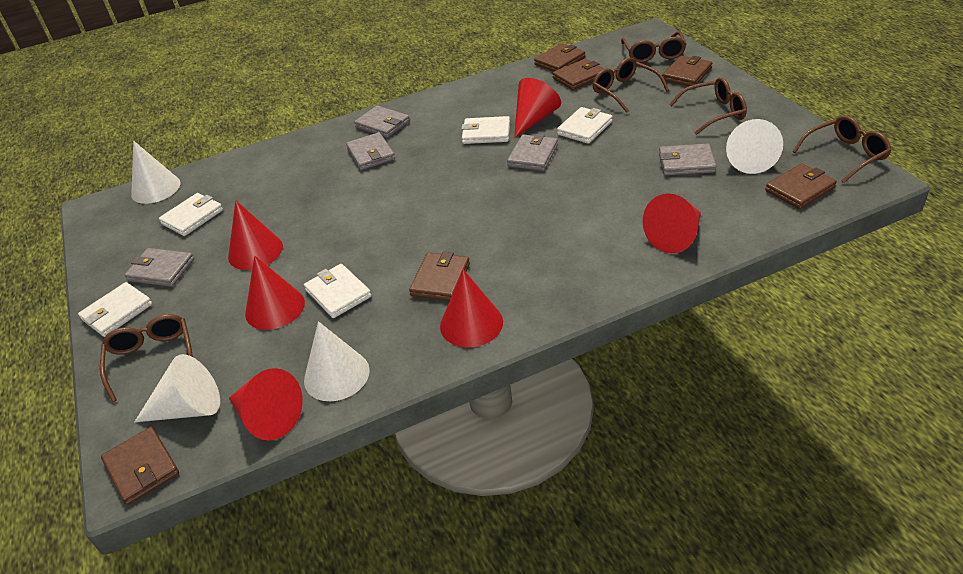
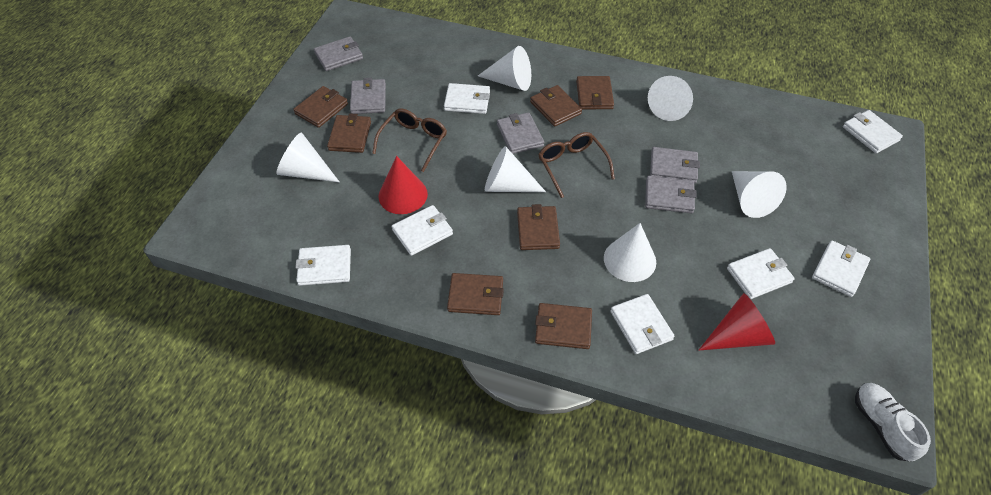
brown glasses: [100,314,193,402] [593,58,669,113] [621,31,686,63] [669,77,747,135] [792,115,892,183] = 5 -> [372,108,447,172] [538,132,615,198] = 2
brown wallet: [101,427,179,505] [409,252,470,301] [534,43,585,72] [552,58,604,90] [662,55,712,86] [765,163,837,209] = 6 -> [293,86,348,128] [327,113,371,153] [447,273,504,315] [517,204,560,250] [530,85,582,127] [535,303,592,349] [576,76,614,109] = 7
red cone: [228,201,283,270] [229,368,303,441] [245,256,305,330] [440,269,503,347] [514,78,561,138] [643,193,701,253] = 6 -> [379,156,428,214] [699,293,775,350] = 2
white cone: [131,141,181,204] [135,354,220,422] [304,321,370,401] [726,119,783,174] = 4 -> [277,132,339,182] [478,46,531,91] [485,146,546,192] [604,223,656,282] [648,76,693,121] [732,171,787,218] = 6
white shoe: none = 0 -> [855,383,931,462] = 1
white wallet: [78,282,152,337] [159,193,223,236] [304,264,372,318] [461,116,510,144] [557,107,613,144] = 5 -> [295,245,351,286] [392,205,453,256] [444,83,490,114] [611,294,675,354] [727,248,795,299] [812,240,870,297] [843,110,903,153] = 7

